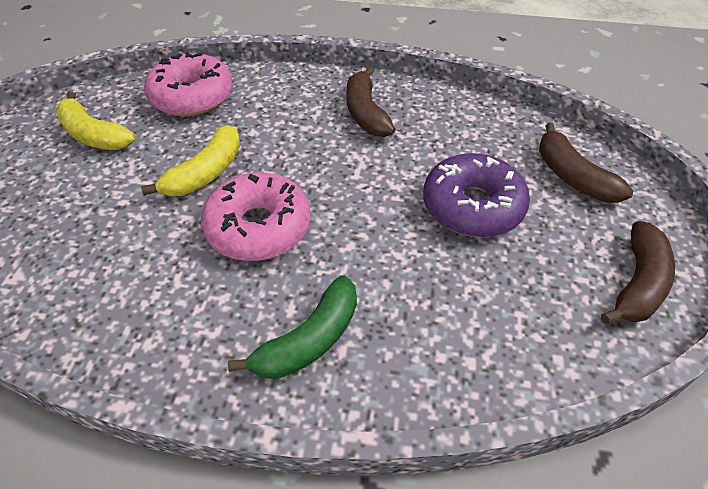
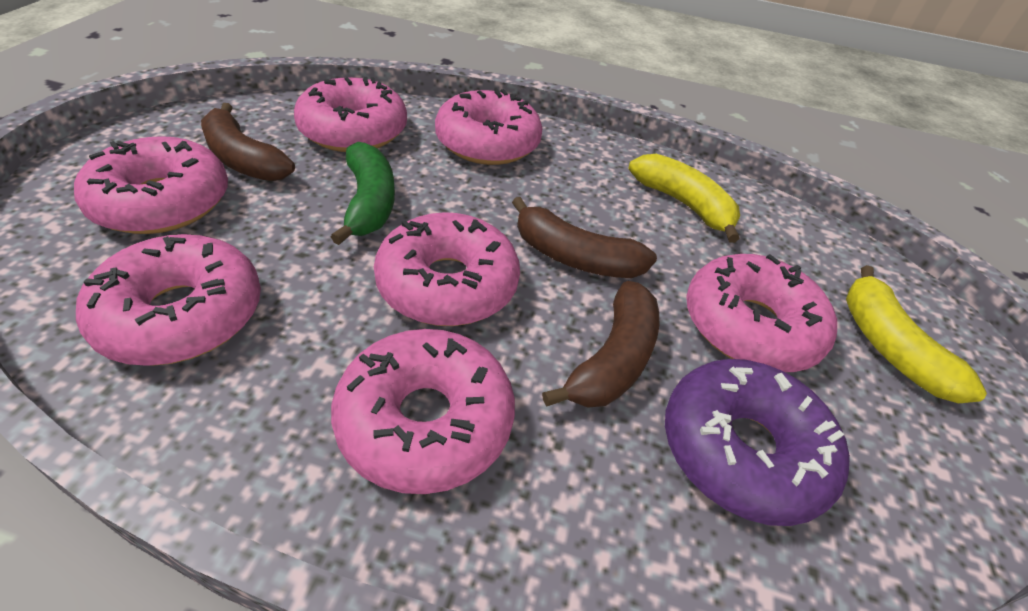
pink donut: [144,52,233,117] [201,172,311,261] = 2 -> [74,136,228,234] [76,234,261,366] [294,77,407,152] [331,329,515,494] [374,212,520,326] [435,89,542,165] [686,254,837,372] = 7

